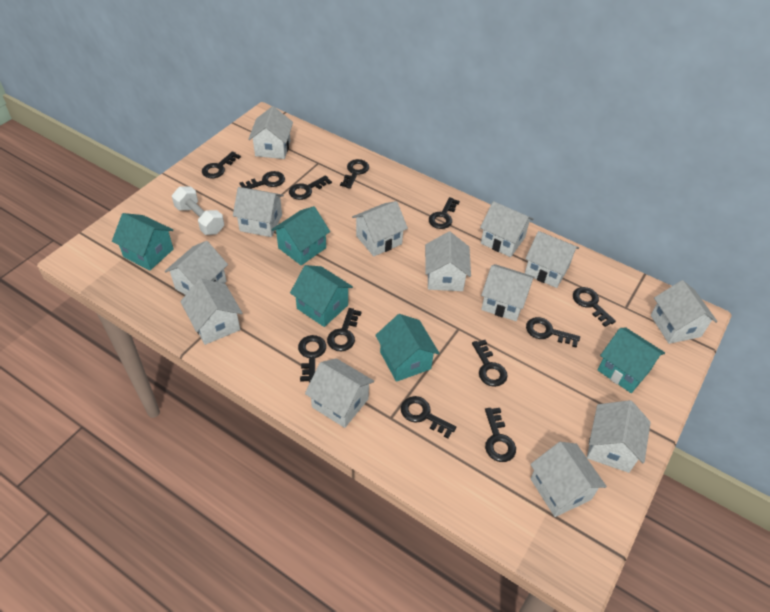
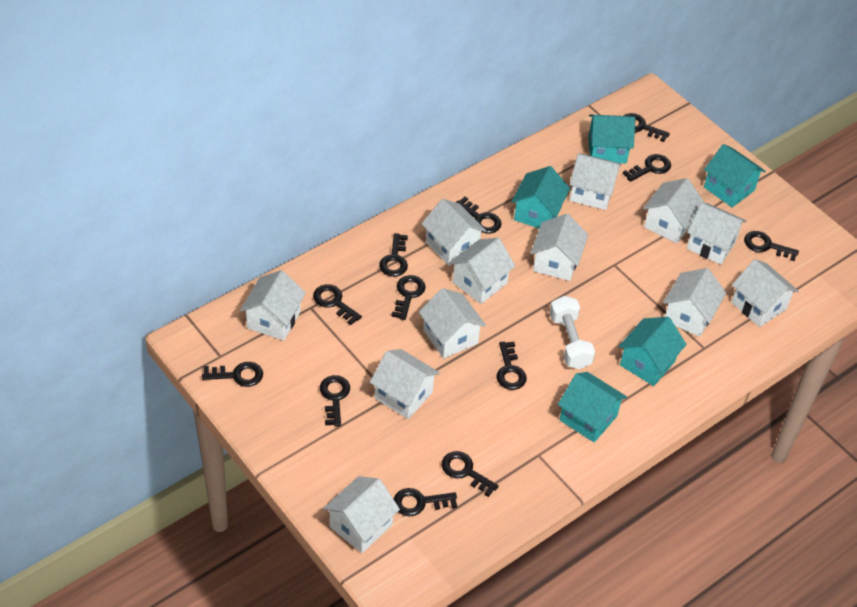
white house: [165,241,228,295] [180,278,242,345] [233,187,284,237] [248,106,293,159] [305,358,374,428] [352,201,408,256] [425,232,471,291] [480,201,534,257] [481,264,534,321] [525,231,579,288] [530,442,607,517] [587,400,651,473] [651,280,717,344] = 13 -> [240,270,306,341] [323,476,400,553] [370,349,440,419] [419,288,486,358] [422,199,487,266] [449,238,516,304] [531,214,588,281] [570,153,622,210] [643,178,704,243] [663,268,726,337] [687,203,746,264] [732,259,799,327] = 12

